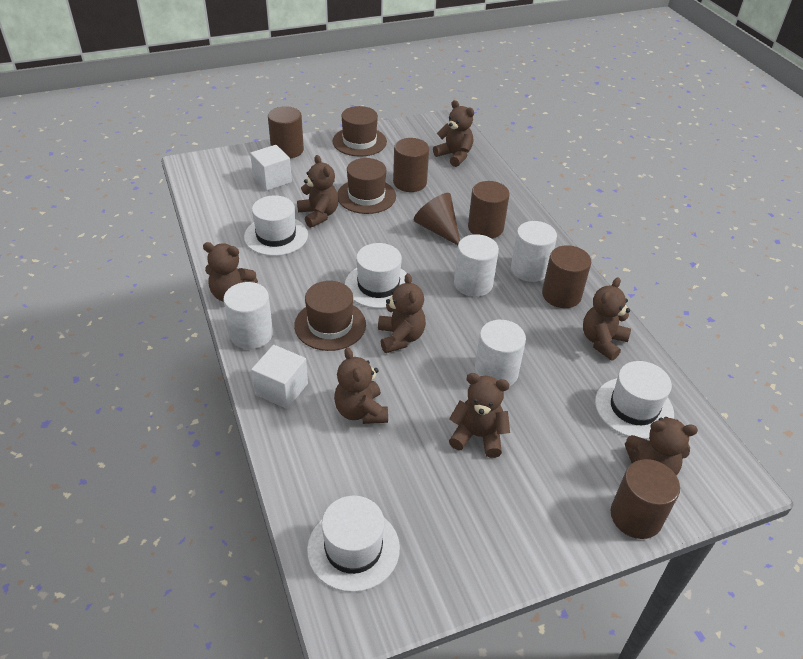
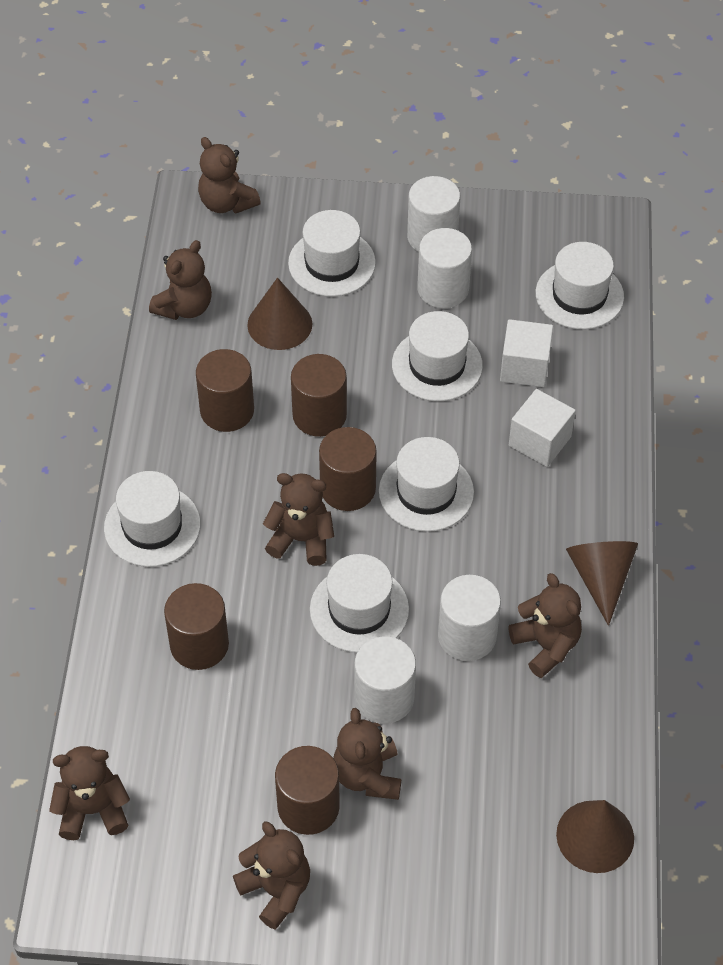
brown cone: [413,193,460,245] = 1 -> [247,278,312,350] [556,800,634,873] [566,541,638,626] = 3
brown hat: [294,281,366,351] [333,106,387,157] [337,158,396,214] = 3 -> none = 0
brown teddy bear: [203,242,258,302] [297,155,339,228] [334,348,388,424] [378,273,426,353] [433,100,474,167] [449,373,510,458] [583,278,631,361] [625,417,698,476] = 8 -> [49,746,130,840] [149,240,212,320] [198,137,261,214] [233,821,310,930] [263,473,334,566] [333,708,401,800] [509,573,582,678] = 7
white hat: [244,195,308,256] [307,496,400,592] [345,243,407,308] [595,361,674,439] = 4 -> [104,471,201,567] [288,210,376,297] [310,554,409,653] [379,437,474,532] [392,311,483,401] [536,242,624,329] = 6

